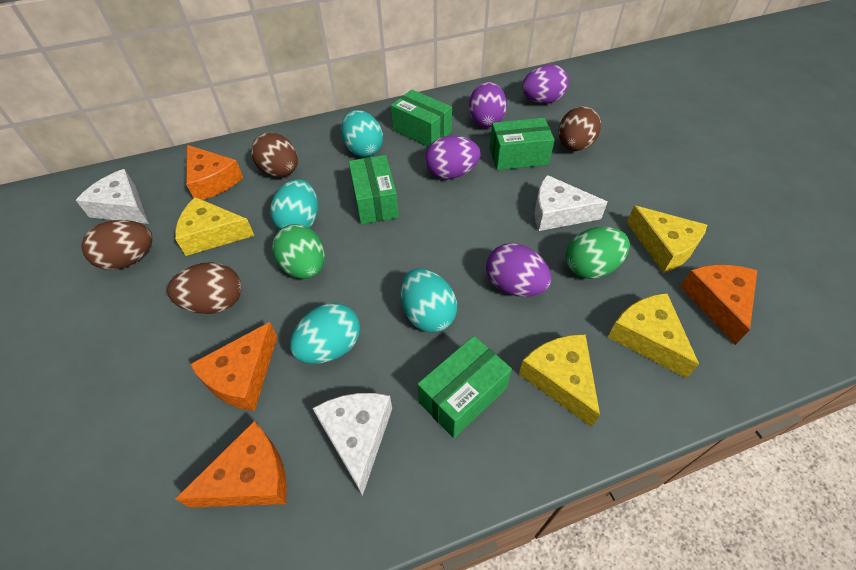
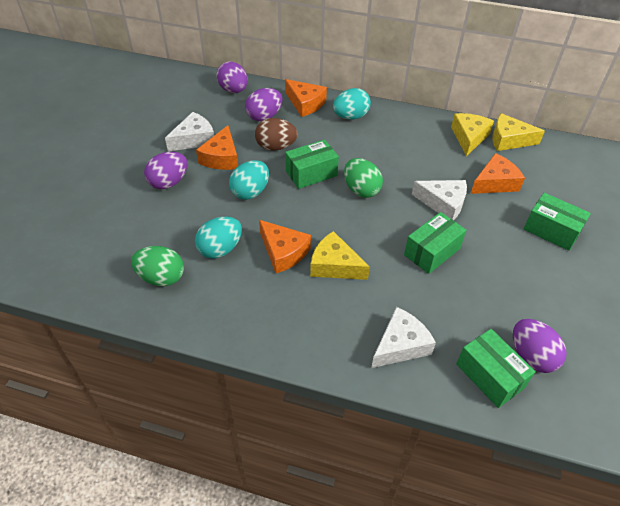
brown egg: [81,220,152,270] [167,262,242,314] [251,132,298,177] [558,106,601,151] = 4 -> [255,118,298,150] = 1
turquoise egg: [270,179,318,230] [290,303,360,364] [341,110,383,157] [401,268,457,333] = 4 -> [195,217,242,259] [229,160,269,200] [333,88,371,120] = 3
yellow cheese: [175,197,255,256] [519,334,600,427] [608,293,699,378] [627,205,707,273] = 4 -> [310,231,370,280] [451,113,494,156] [493,113,545,151] = 3

